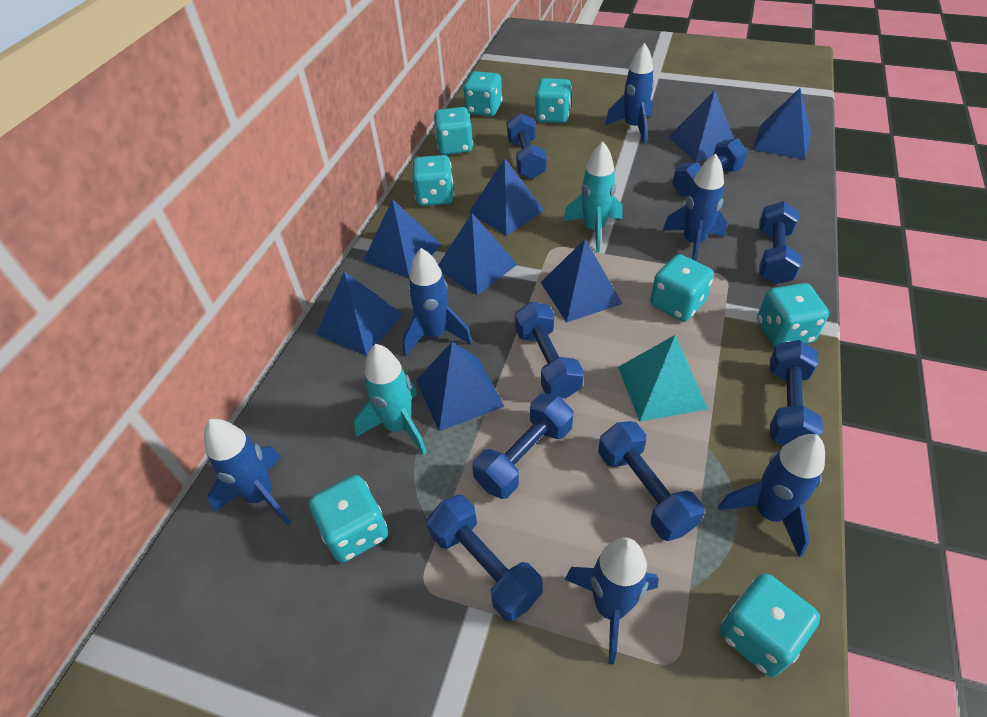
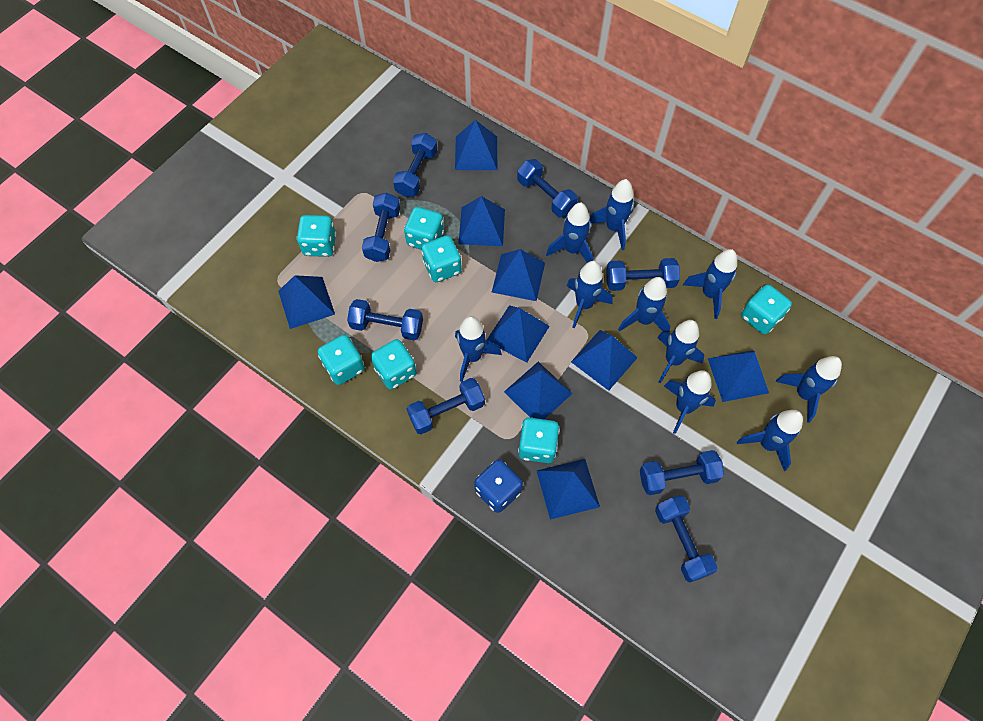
blue dice: none = 0 -> [474,459,523,513] = 1
blue pyramid: [316,271,402,356] [364,199,442,278] [416,342,505,431] [438,213,517,295] [469,158,544,236] [540,239,622,322] [669,90,734,162] [753,88,811,160] = 8 -> [278,275,335,329] [455,120,497,170] [458,196,505,246] [487,305,550,363] [492,249,545,301] [504,362,573,419] [537,459,600,520] [571,330,638,391] [708,350,769,402] = 9
blue rocket: [204,419,291,525] [402,248,472,356] [564,538,659,665] [605,43,654,143] [663,154,727,261] [718,434,825,557] = 6 -> [455,316,502,382] [546,203,593,263] [567,261,613,328] [590,179,634,250] [618,277,670,333] [657,320,704,383] [664,370,716,434] [683,249,737,319] [737,410,803,471] [776,356,842,422] = 10
turquoise dice: [309,475,388,563] [412,155,454,206] [434,107,473,155] [464,71,502,116] [535,78,572,123] [650,254,714,321] [720,573,820,677] [757,283,829,347] = 8 -> [297,215,336,257] [318,335,365,385] [371,339,417,390] [404,207,444,250] [421,235,462,282] [518,417,560,463] [741,284,792,334] = 7
turquoise pyramid: [618,335,708,422] = 1 -> none = 0
turquoise rocket: [354,344,427,455] [563,141,622,253] = 2 -> none = 0

